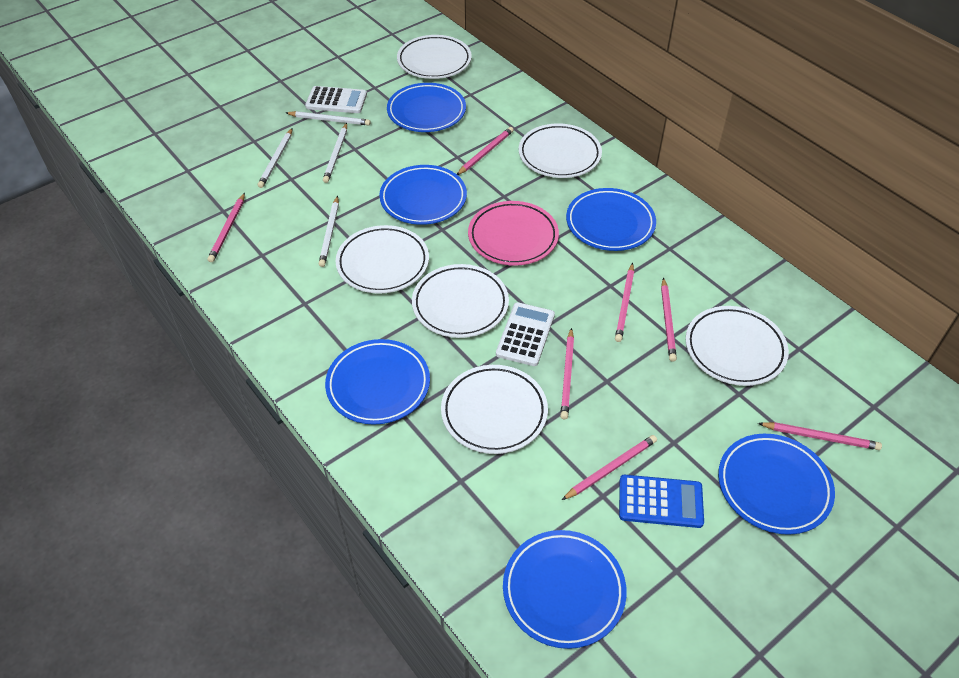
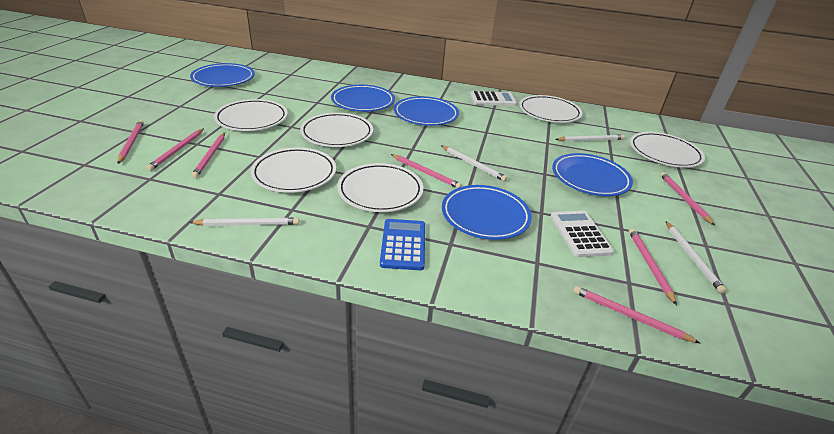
blue plate: [325,339,430,425] [379,165,467,225] [387,83,466,132] [503,530,627,649] [566,188,656,251] [718,434,835,535] = 6 -> [190,63,255,87] [331,85,395,112] [394,96,459,126] [442,185,532,240] [552,153,633,196] = 5
pink plate: [468,201,559,266] = 1 -> none = 0

